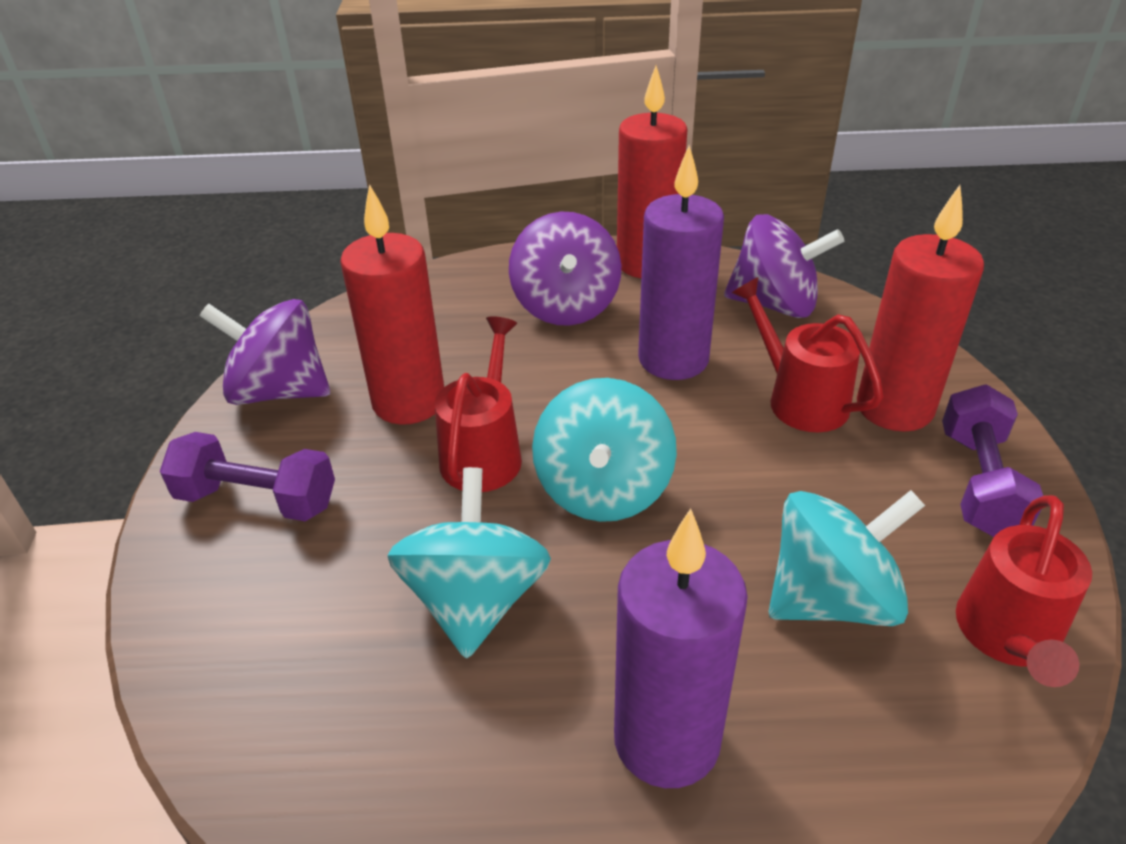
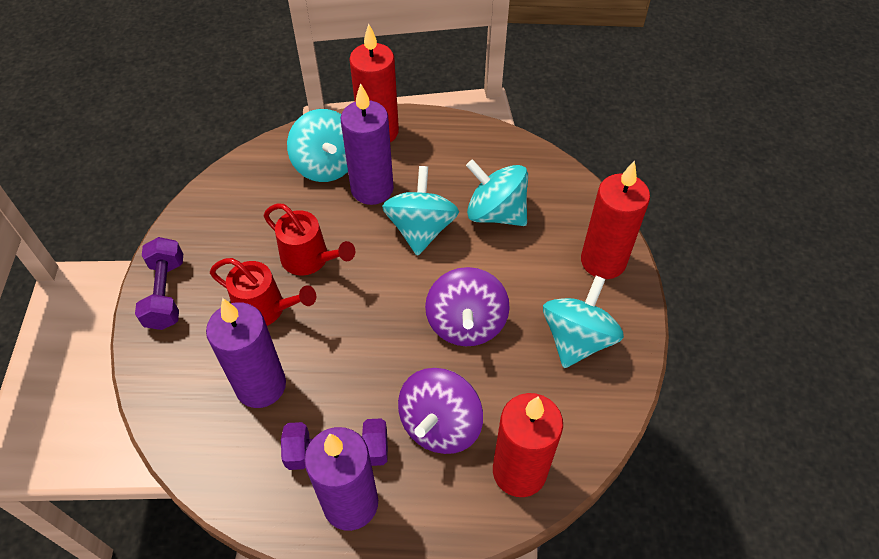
purple candle: [614,509,748,788] [638,145,724,380] = 2 -> [206,298,286,408] [304,427,378,531] [341,83,394,205] = 3
purple spinning top: [199,299,330,405] [509,212,621,326] [724,214,844,318] = 3 -> [398,368,483,454] [425,267,510,346] = 2
red watering can: [435,316,522,492] [732,277,884,432] [956,495,1092,687] = 3 -> [210,258,316,326] [264,204,355,275] = 2
turquoise spinning top: [387,467,551,659] [532,378,677,522] [769,490,925,626] = 3 -> [287,109,348,182] [382,166,459,256] [466,159,528,226] [543,276,624,368] = 4

